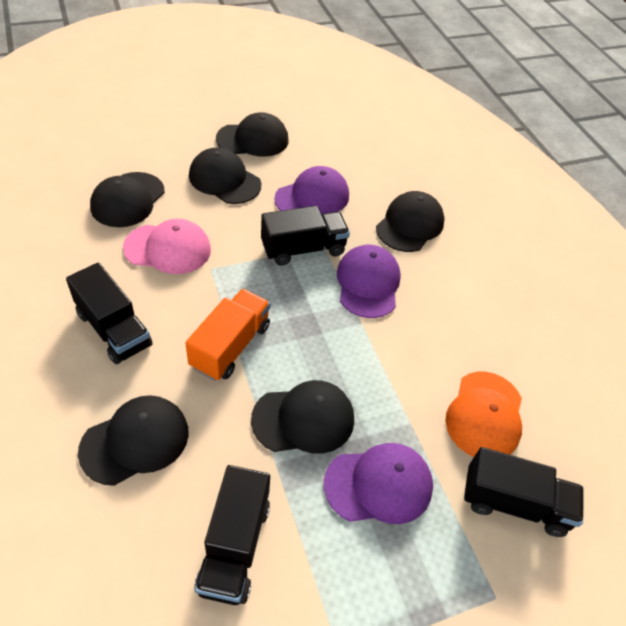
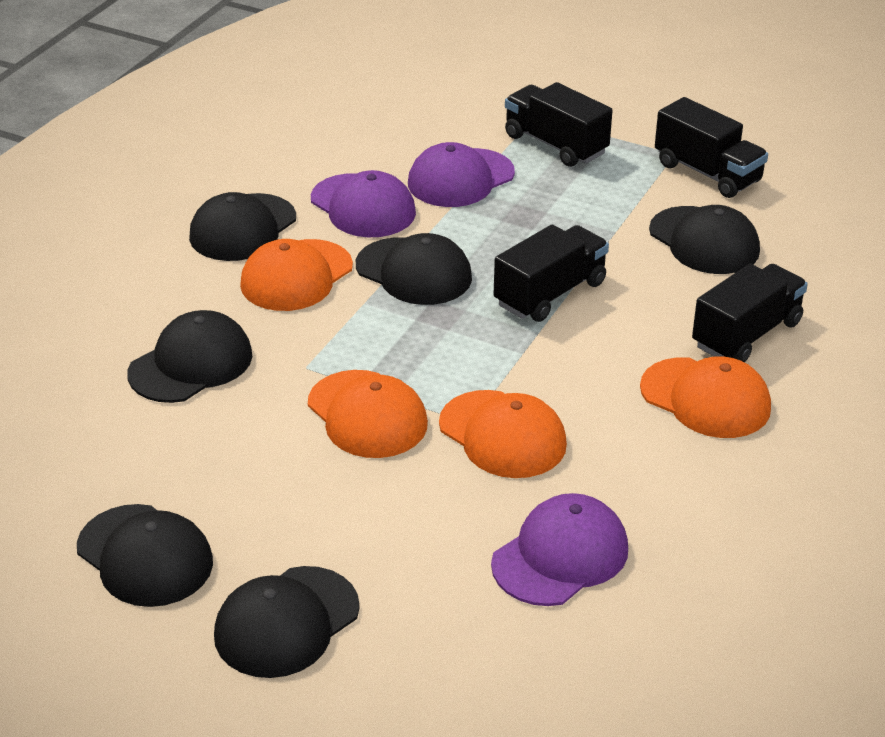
orange cap: [445,372,522,457] = 1 -> [240,239,353,311] [308,370,428,458] [439,390,567,478] [640,356,771,438] = 4
orange truck: [185,289,270,381] = 1 -> none = 0
pink cap: [123,219,211,274] = 1 -> none = 0

